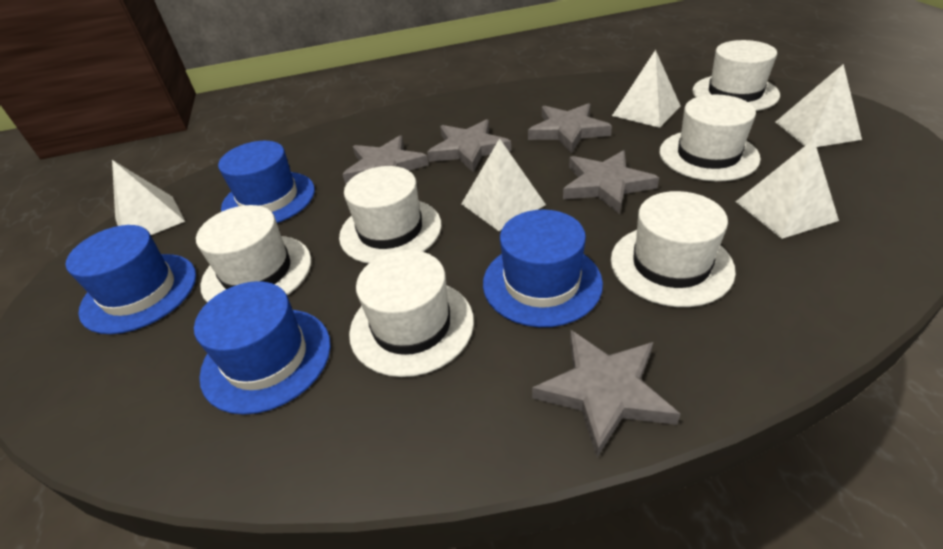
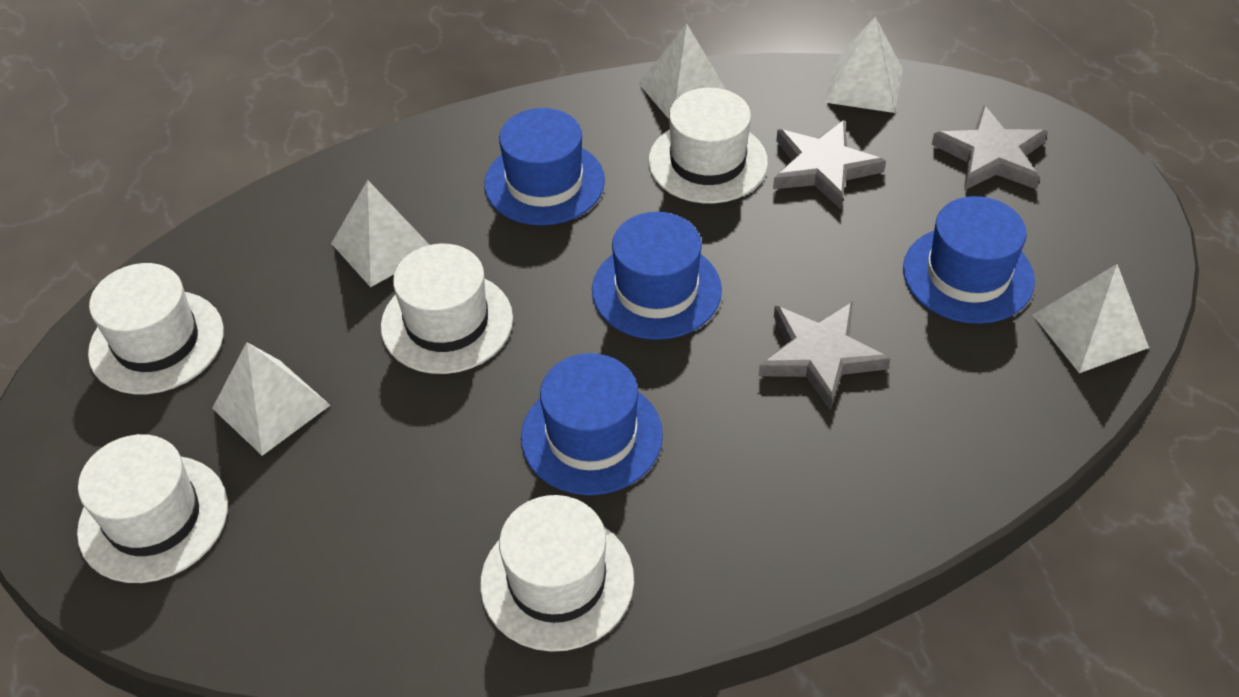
grey star: [342,135,429,184] [427,119,511,172] [528,103,612,153] [532,330,681,457] [563,150,659,214] = 5 -> [758,302,891,411] [773,120,886,209] [932,105,1048,190] = 3
white hat: [196,205,311,302] [339,166,442,264] [349,250,474,377] [611,191,736,307] [659,95,761,181] [692,40,780,111] = 6 -> [77,434,228,583] [88,263,224,394] [381,244,513,374] [480,495,634,652] [648,88,768,203] = 5

